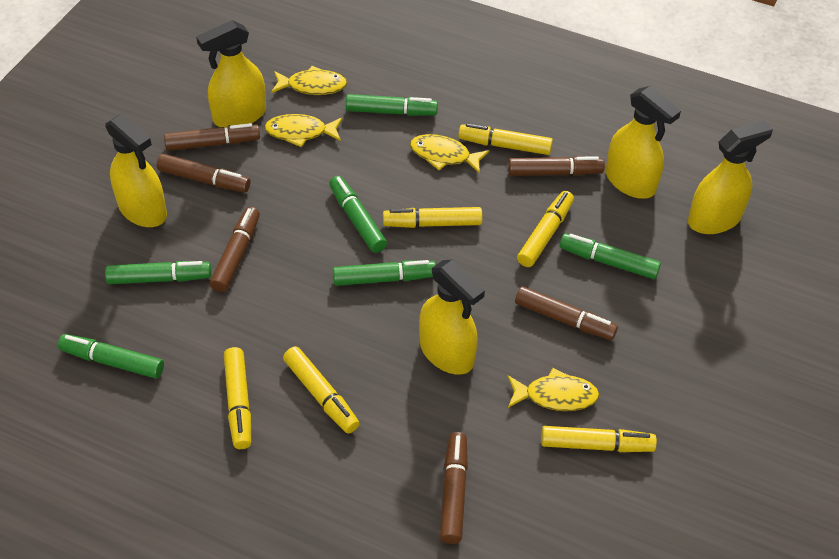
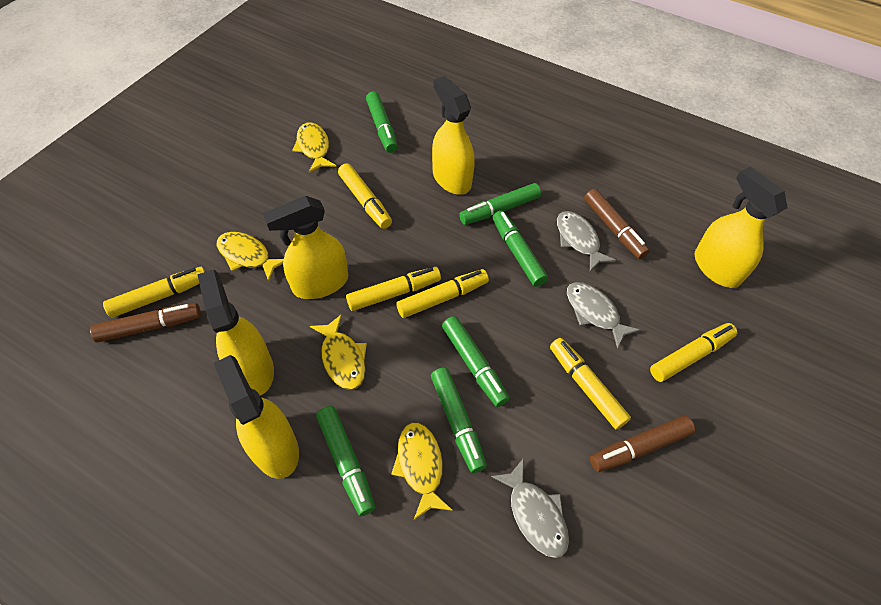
brown marker: [157,154,251,192] [164,123,260,151] [210,207,260,292] [440,432,468,544] [508,156,605,176] [515,286,618,340] = 6 -> [90,303,201,343] [584,189,650,259] [590,416,695,472] = 3
grey fish: none = 0 -> [491,459,569,558] [557,211,616,272] [567,282,640,349] = 3

